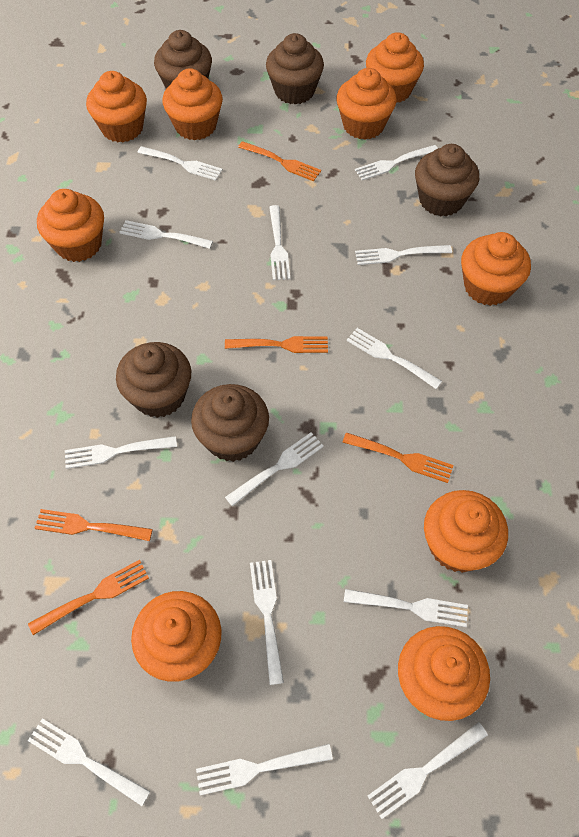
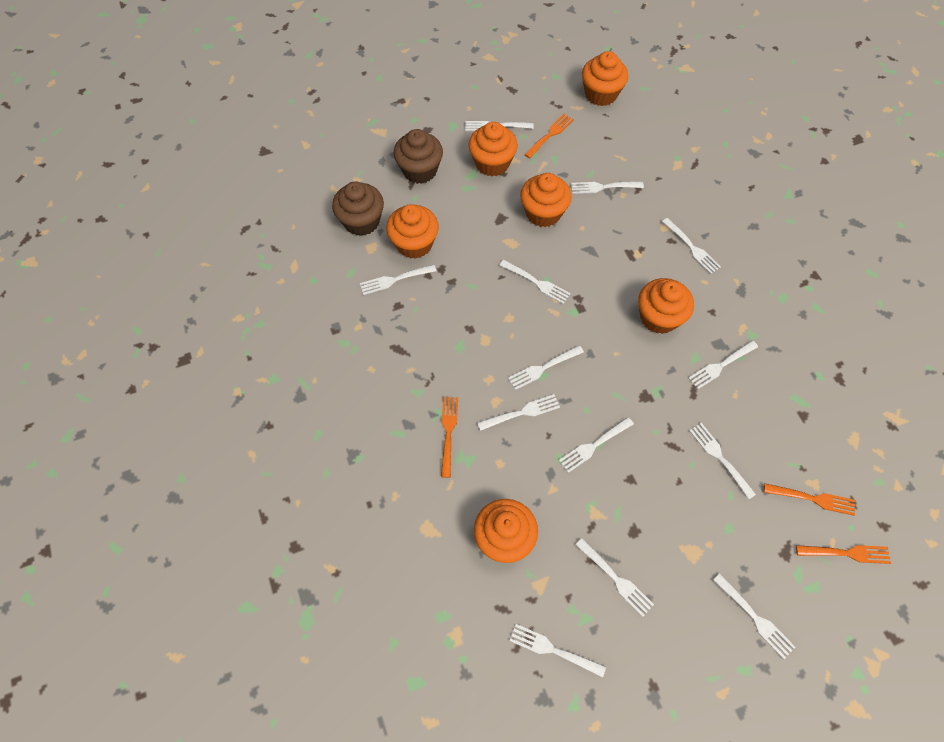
brown cupcake: [116,342,191,418] [154,30,212,88] [191,384,269,462] [266,33,324,105] [415,144,479,216] = 5 -> [332,181,384,236] [393,129,443,184] = 2
orange cupcake: [37,189,104,262] [86,71,147,142] [131,591,222,682] [162,68,223,140] [336,68,396,140] [366,32,424,103] [398,626,490,721] [424,490,508,573] [461,232,531,306] = 9 -> [386,204,439,259] [468,122,518,176] [474,499,538,563] [520,173,572,227] [582,51,628,106] [638,278,694,334] = 6
orange fork: [28,560,149,635] [34,509,153,541] [225,336,328,353] [238,141,321,181] [342,432,454,483] = 5 -> [441,397,458,478] [524,114,574,158] [764,483,855,516] [796,545,891,564] = 4

